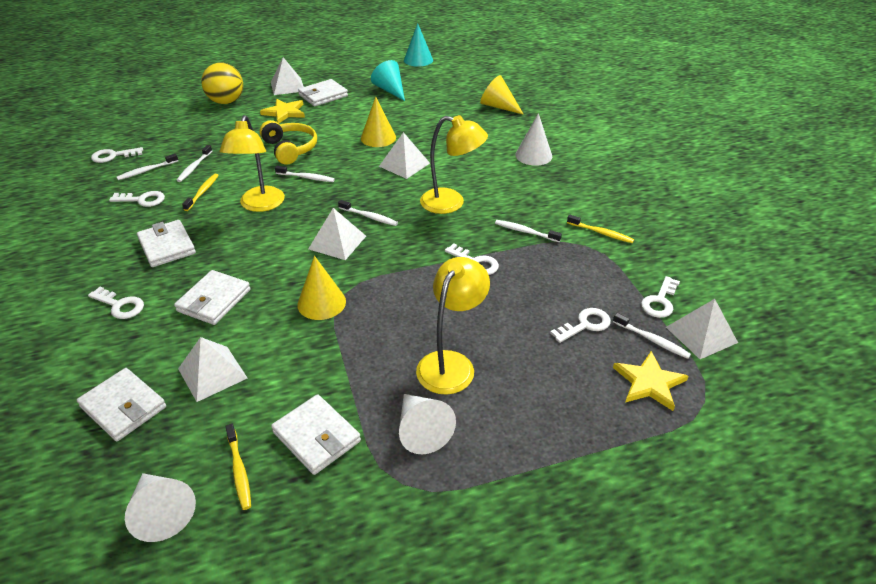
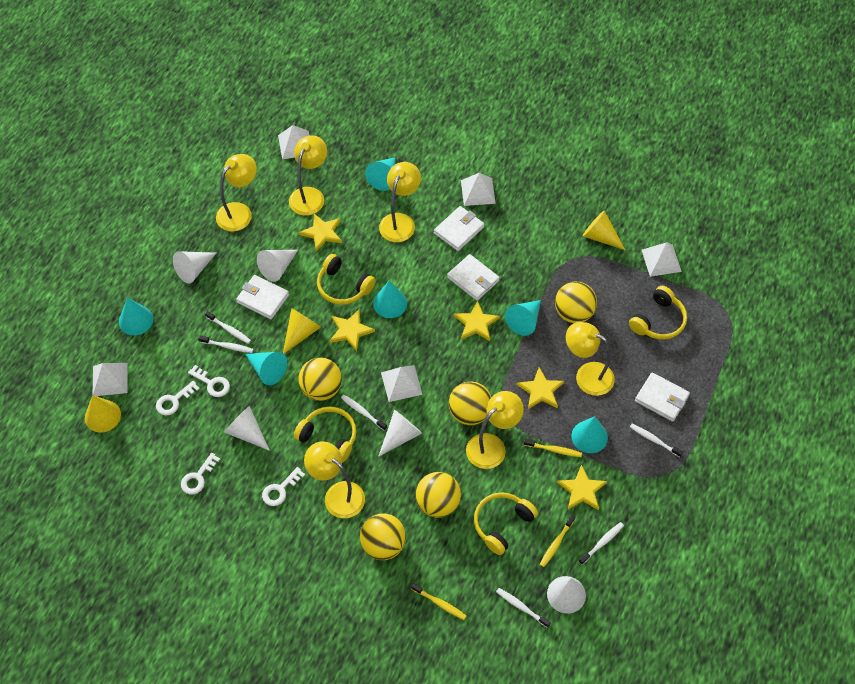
turquoise cone: [371,60,405,101] [404,23,433,67] = 2 -> [119,298,154,335] [245,352,287,385] [365,157,395,191] [373,280,407,318] [505,300,541,336] [571,416,608,453] = 6
white cone: [125,473,196,542] [399,394,456,454] [515,113,552,166] = 3 -> [173,251,216,283] [224,406,270,451] [257,250,298,282] [378,410,422,457] [547,576,586,614] = 5
white key: [88,287,144,319] [91,147,143,163] [109,191,165,207] [445,243,499,275] [550,308,611,343] [641,276,680,318] = 6 -> [156,381,200,415] [181,453,220,494] [188,365,230,397] [262,467,305,506] = 4
white wallet: [77,368,166,441] [137,220,196,267] [174,270,251,325] [271,394,361,475] [298,79,348,107] = 5 -> [236,275,289,319] [434,206,484,251] [447,254,500,301] [635,372,690,422] = 4
yellow ball: [201,62,243,104] = 1 -> [298,358,342,401] [360,514,406,560] [416,472,461,518] [449,382,491,425] [555,282,597,323] = 5
yellow headphones: [260,120,317,165] = 1 -> [294,407,356,463] [317,254,376,305] [474,492,538,555] [629,286,687,340] = 4
yellow lamp: [220,115,285,212] [416,257,490,395] [420,115,488,214] = 3 -> [216,154,257,232] [289,135,327,216] [304,441,365,518] [379,162,421,242] [466,391,524,469] [566,322,615,396] = 6
yellow star: [260,99,305,123] [613,351,689,411] = 2 -> [299,214,342,252] [330,310,375,351] [454,301,500,341] [516,367,564,409] [557,465,607,510] = 5

